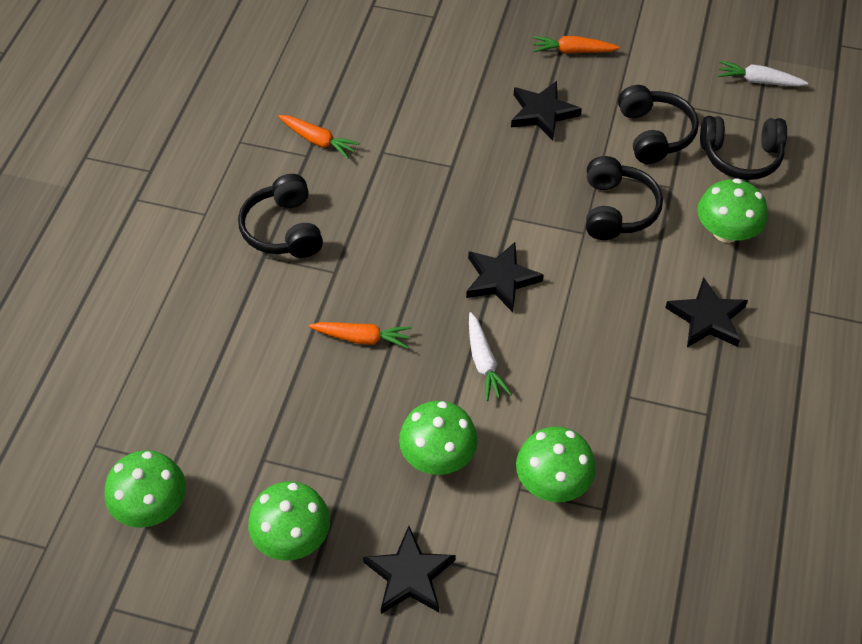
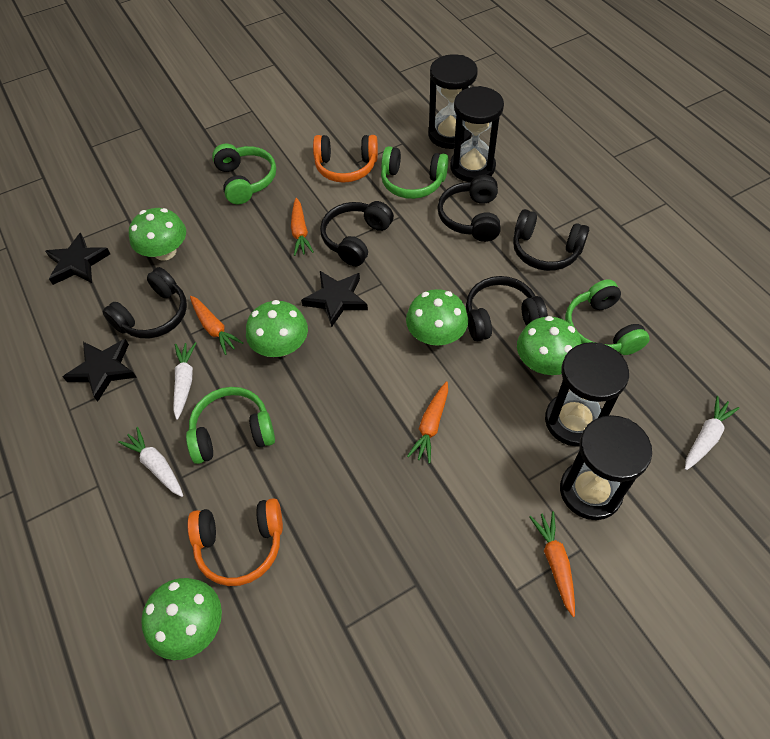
black headphones: [238,174,323,258] [586,156,663,240] [618,85,699,164] [700,116,787,180] = 4 -> [102,267,187,338] [320,201,394,266] [437,175,501,242] [466,276,548,341] [513,209,589,271] = 5
black hourglass: none = 0 -> [428,54,478,149] [450,86,504,182] [545,342,629,447] [560,415,652,520] = 4
black star: [363,526,456,614] [466,242,543,312] [511,81,582,140] [665,277,748,347] = 4 -> [45,233,110,285] [63,339,137,402] [301,271,368,327] = 3
green headphones: none = 0 -> [186,387,275,464] [212,143,276,204] [381,146,449,199] [565,279,650,355] = 4
orange carrot: [278,115,360,159] [309,322,412,348] [533,36,620,54] = 3 -> [190,296,243,355] [291,198,314,256] [407,381,448,463] [529,511,575,617] = 4
orange headphones: none = 0 -> [187,498,283,586] [313,135,378,183] = 2
white carrot: [469,312,512,401] [718,61,808,86] = 2 -> [118,427,183,497] [173,342,196,420] [685,396,739,470] = 3

